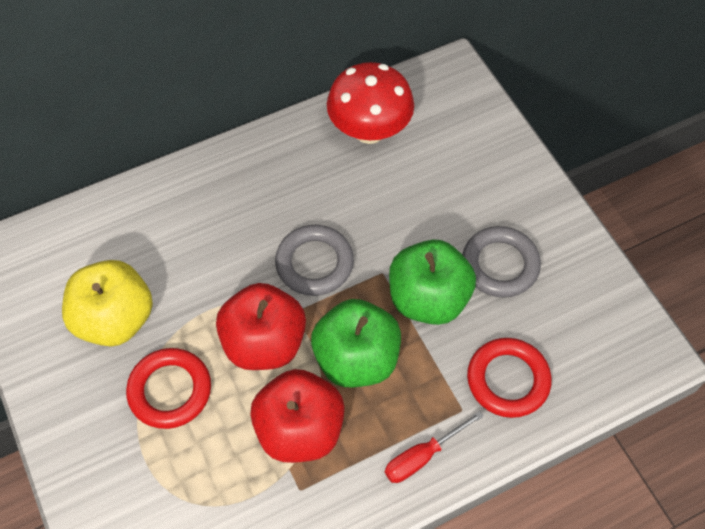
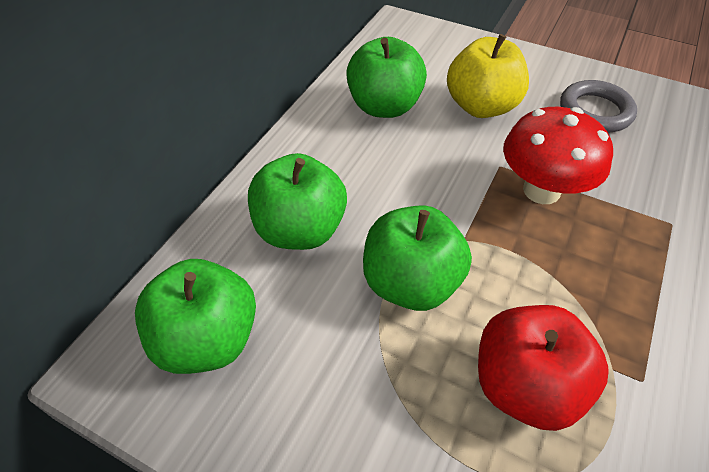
green apple: [311,299,401,387] [389,240,476,325] = 2 -> [135,259,256,374] [248,153,347,250] [346,37,427,118] [363,205,472,311] = 4
grey ring: [275,225,354,296] [462,226,541,298] = 2 -> [560,80,637,133] = 1
red apple: [216,283,306,370] [250,369,345,463] = 2 -> [478,305,609,431] = 1
red ring: [126,348,211,429] [467,338,552,418] = 2 -> none = 0
red screwdriver: [385,411,484,483] = 1 -> none = 0

